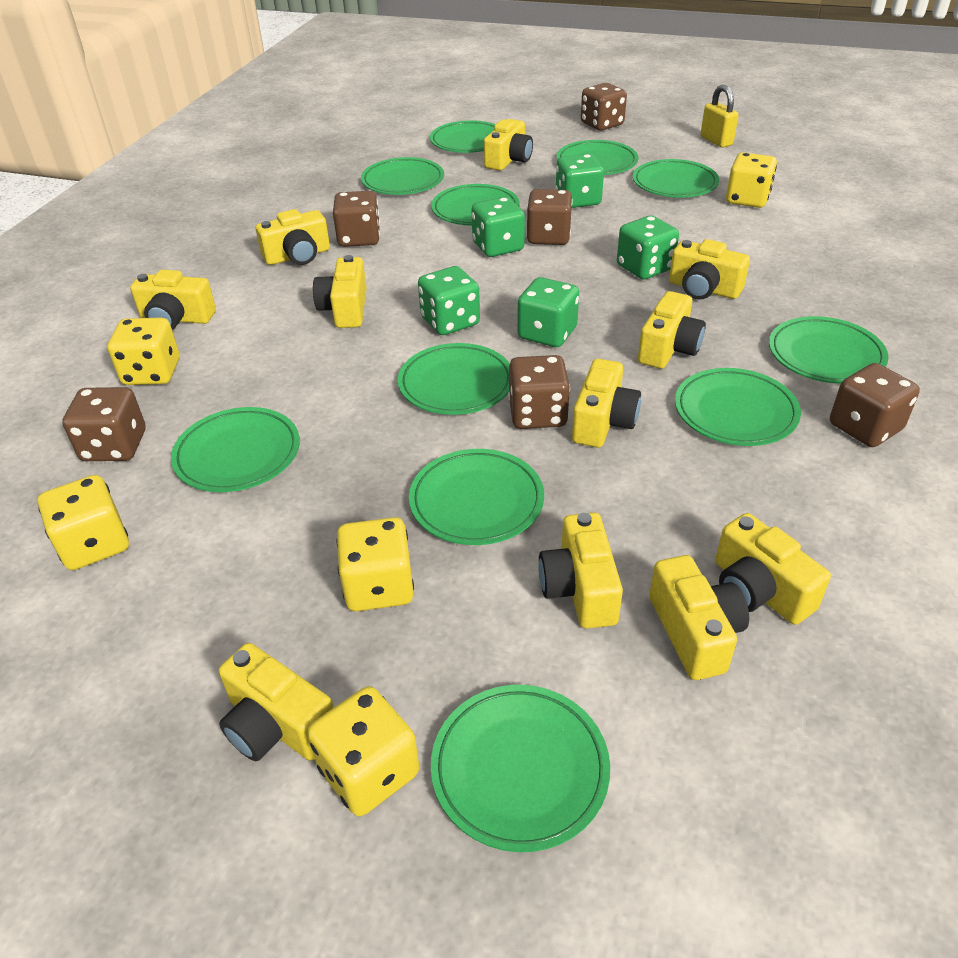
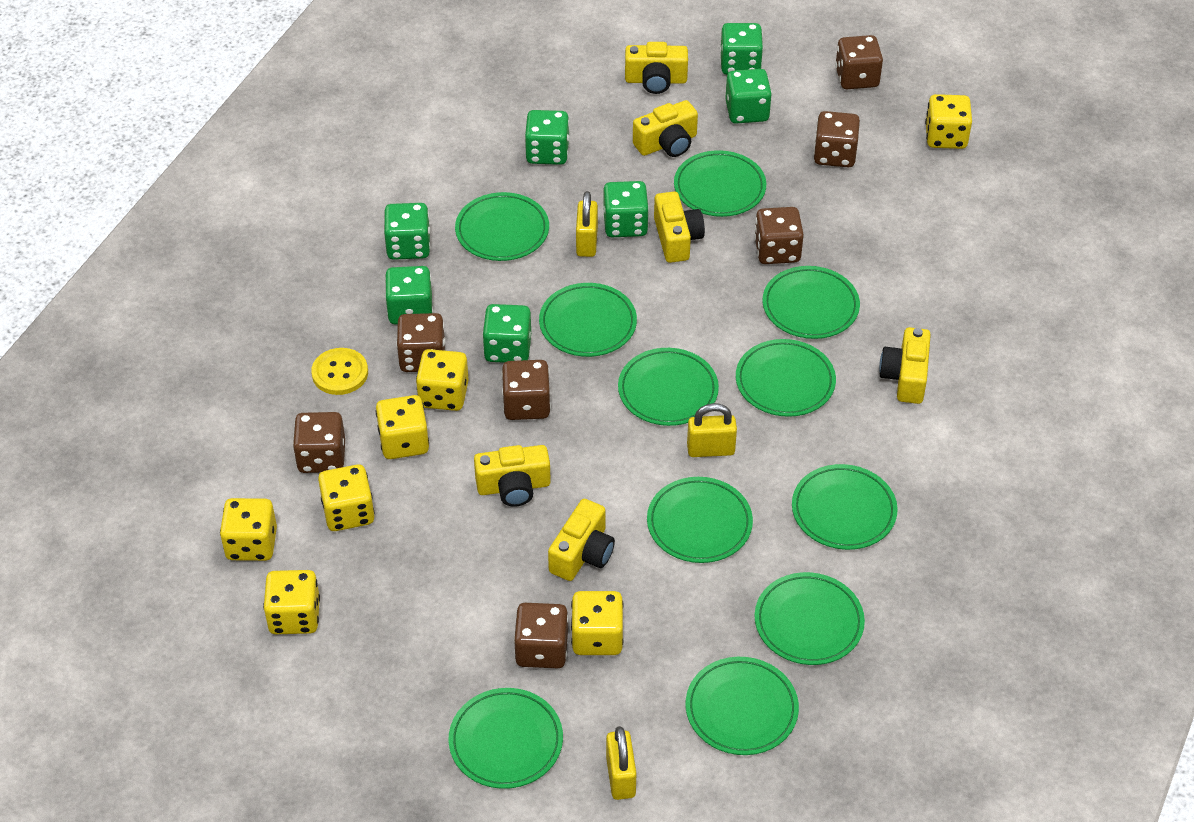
brown dice: [62,387,145,461] [333,191,380,247] [508,355,570,429] [526,189,573,245] [581,83,627,130] [830,363,920,447] = 6 -> [293,412,345,473] [396,313,445,372] [502,360,551,420] [514,603,568,668] [754,207,804,264] [814,111,860,167] [835,35,883,89] = 7
green dice: [418,266,480,335] [471,197,525,257] [517,277,579,347] [556,154,604,208] [617,215,679,280] = 5 -> [384,203,430,260] [385,266,433,324] [482,304,531,363] [525,110,569,165] [603,181,649,237] [720,23,763,75] [725,69,772,124] = 7
yellow button: none = 0 -> [311,348,368,395] = 1
yellow camera: [130,270,216,330] [219,643,334,761] [256,209,330,265] [313,255,367,328] [484,119,533,171] [538,513,623,629] [572,359,641,448] [638,291,706,369] [649,555,749,680] [669,239,750,300] [715,513,831,625] = 11 -> [474,445,551,507] [548,499,615,581] [625,42,688,94] [633,100,698,157] [654,191,705,263] [879,327,931,404] = 6
yellow dice: [38,475,129,570] [107,318,180,385] [307,686,419,816] [336,517,414,611] [726,152,777,208] = 5 -> [220,498,277,561] [263,570,320,634] [318,464,375,531] [376,395,429,459] [416,349,468,411] [571,591,624,655] [925,94,972,149] = 7
yellow padlock: [701,85,738,148] = 1 -> [576,191,598,257] [606,726,636,800] [687,403,737,457] = 3

